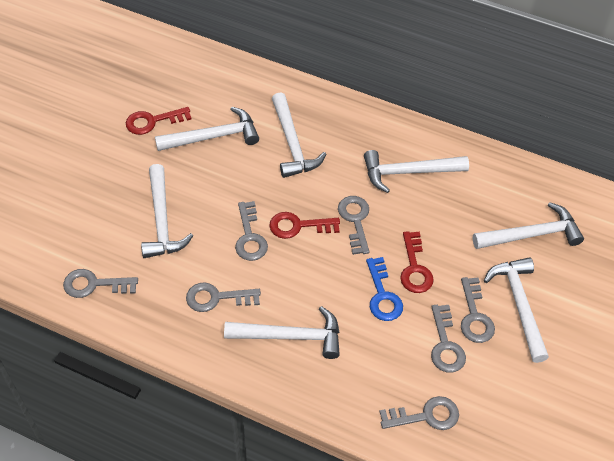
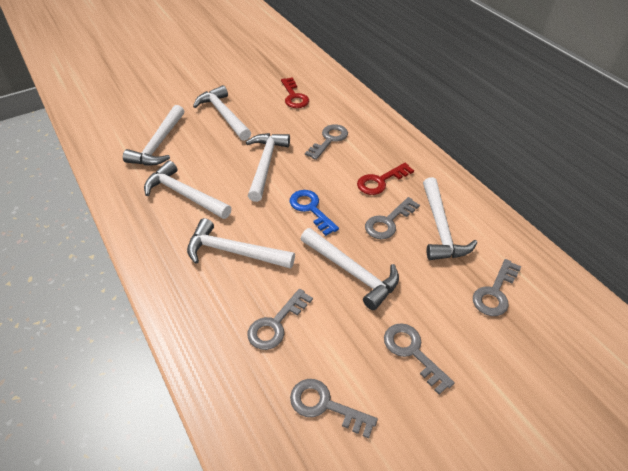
grey key: [63,269,138,298] [186,282,261,312] [235,201,268,261] [338,196,370,255] [379,396,459,430] [431,305,466,373] [461,277,495,343] = 7 -> [248,289,313,350] [290,379,378,439] [305,124,348,160] [365,197,420,239] [384,323,455,395] [473,259,522,316] = 6
red key: [126,107,192,135] [269,212,340,239] [400,231,434,293] = 3 -> [281,77,309,108] [357,163,414,195] = 2

